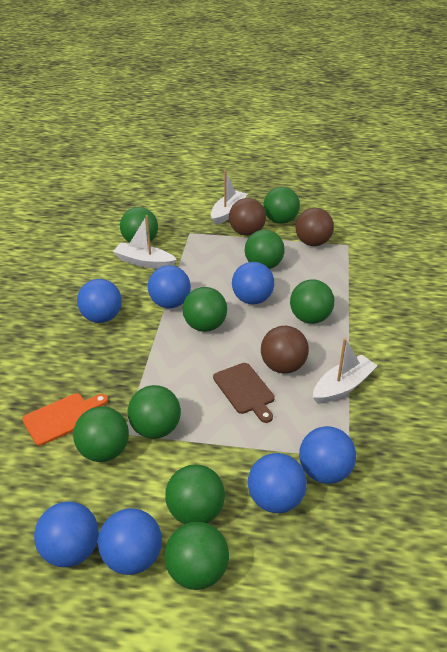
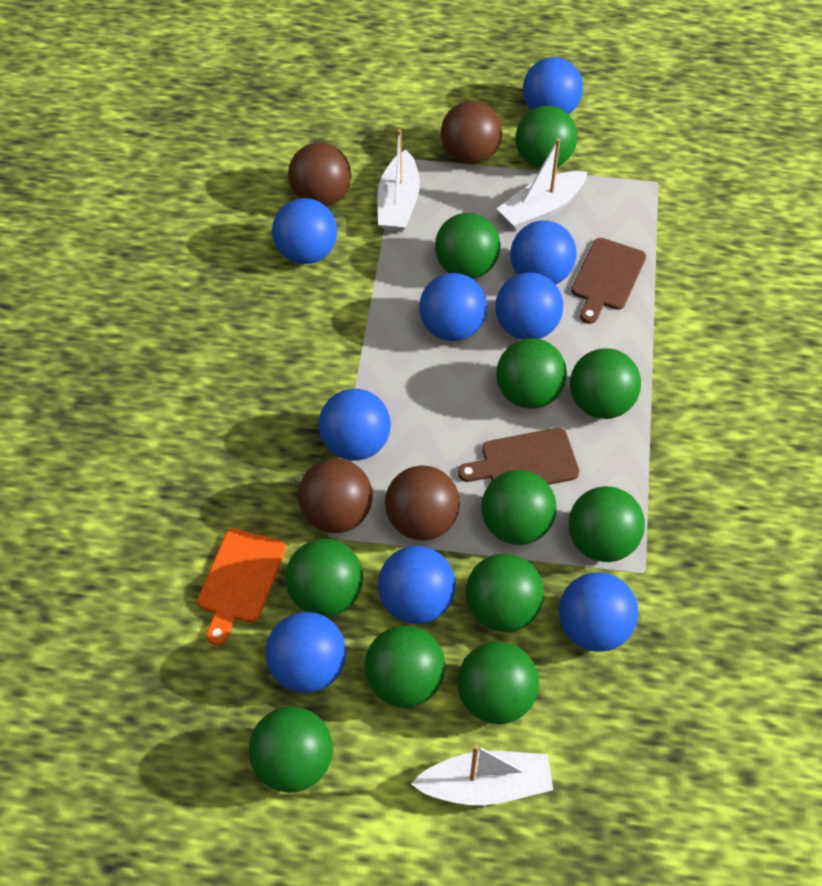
blue ball: [34,502,99,567] [77,279,122,323] [98,508,162,575] [148,265,191,308] [232,262,274,304] [248,453,307,513] [299,426,356,484] = 7 -> [265,612,346,693] [272,198,337,264] [319,389,391,461] [378,546,456,624] [419,273,487,341] [495,272,563,340] [510,220,576,284] [523,57,583,114] [559,572,638,652] = 9
brown ball: [229,198,266,236] [261,326,309,374] [296,208,334,246] = 3 -> [288,142,351,206] [298,458,373,533] [385,465,460,541] [441,101,502,164] = 4
brown cutting board: [213,363,275,423] = 1 -> [458,428,579,485] [571,238,646,324] = 2
green ball: [73,407,129,462] [120,207,158,243] [128,385,181,439] [164,522,229,590] [165,464,225,524] [183,287,227,332] [245,230,285,269] [263,187,300,224] [290,279,335,324] = 9 -> [249,707,333,793] [285,539,363,617] [364,626,445,707] [435,213,501,279] [457,641,539,724] [466,553,544,632] [481,470,557,545] [496,338,567,409] [516,106,577,168] [568,486,645,562] [570,348,641,419] = 11

